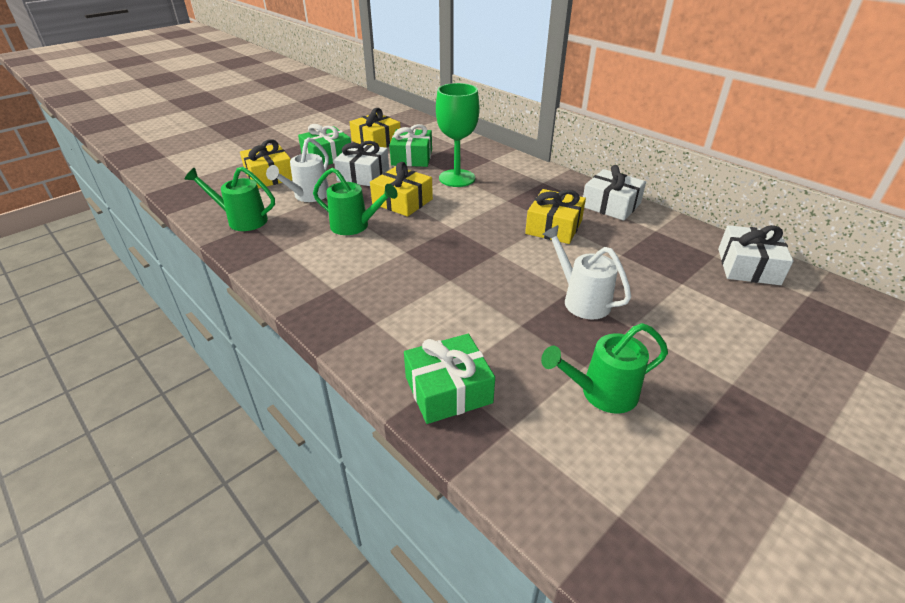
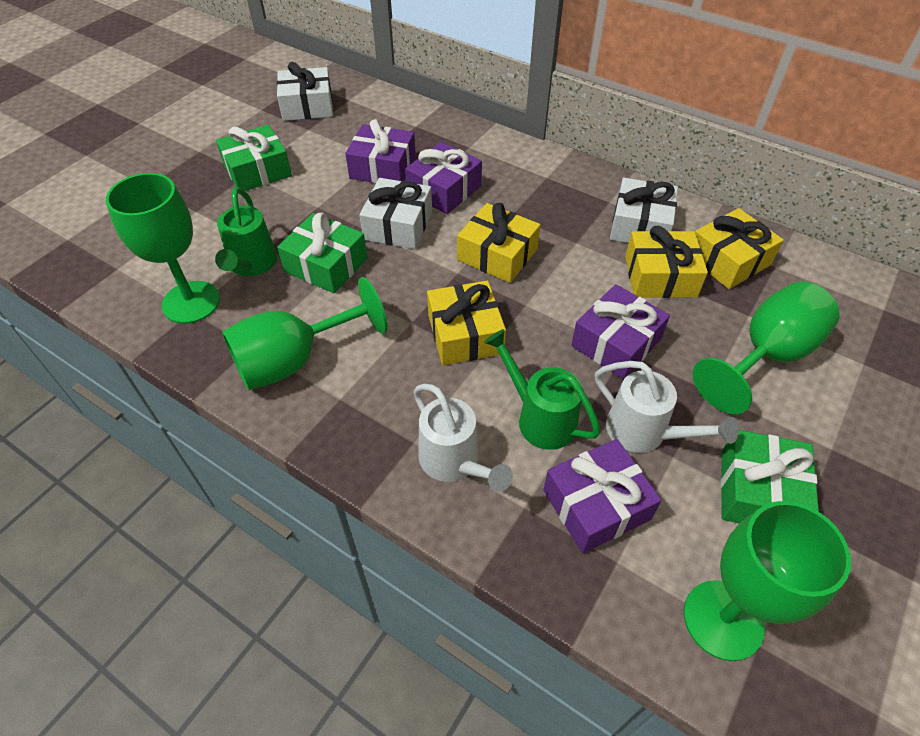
green goblet: [436,83,480,187] = 1 -> [106,173,220,324] [222,277,388,390] [684,501,851,661] [693,282,840,414] = 4
green watering can: [185,167,275,231] [313,168,398,235] [541,323,668,414] = 3 -> [215,187,277,276] [484,329,601,450] = 2
purple gift: none = 0 -> [345,119,416,183] [405,142,482,214] [544,439,662,553] [571,284,670,379] = 4

